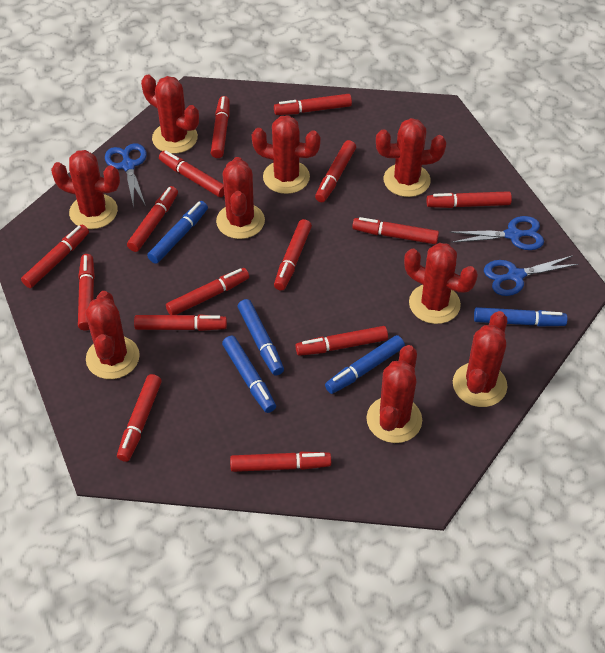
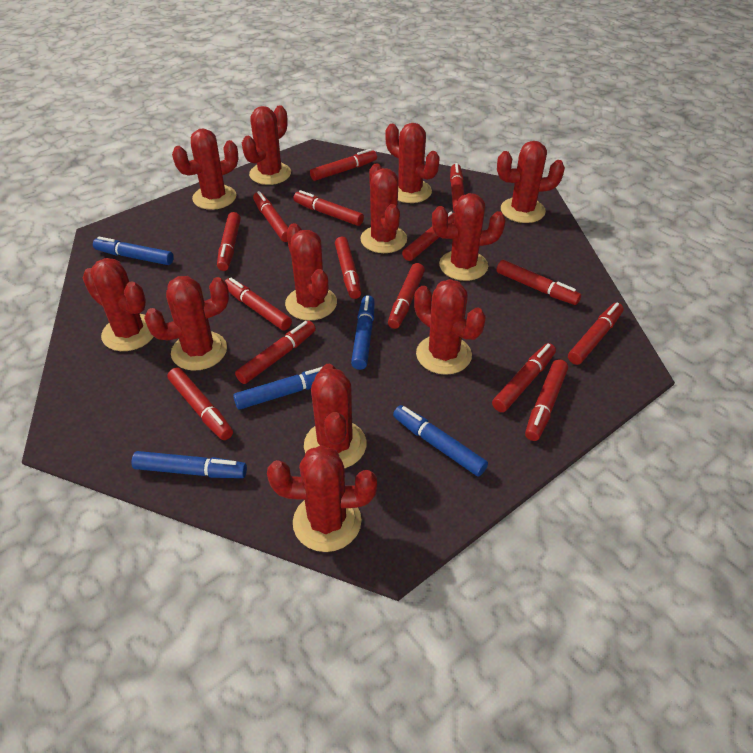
blue scissors: [105,143,147,208] [450,216,544,250] [484,256,579,296] = 3 -> none = 0
red cactus: [51,150,120,229] [85,291,140,379] [141,75,199,154] [216,157,265,239] [252,115,321,194] [366,345,422,443] [376,118,446,197] [404,243,478,324] [453,311,507,407] = 9 -> [83,258,154,351] [144,276,229,371] [172,128,238,210] [242,105,291,185] [267,445,377,552] [285,223,337,320] [304,364,366,468] [360,163,407,253] [385,123,440,203] [414,279,486,375] [432,193,506,281] [497,141,565,223] = 12

